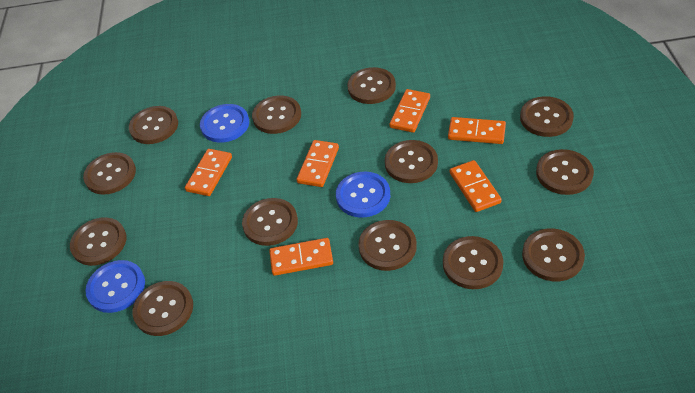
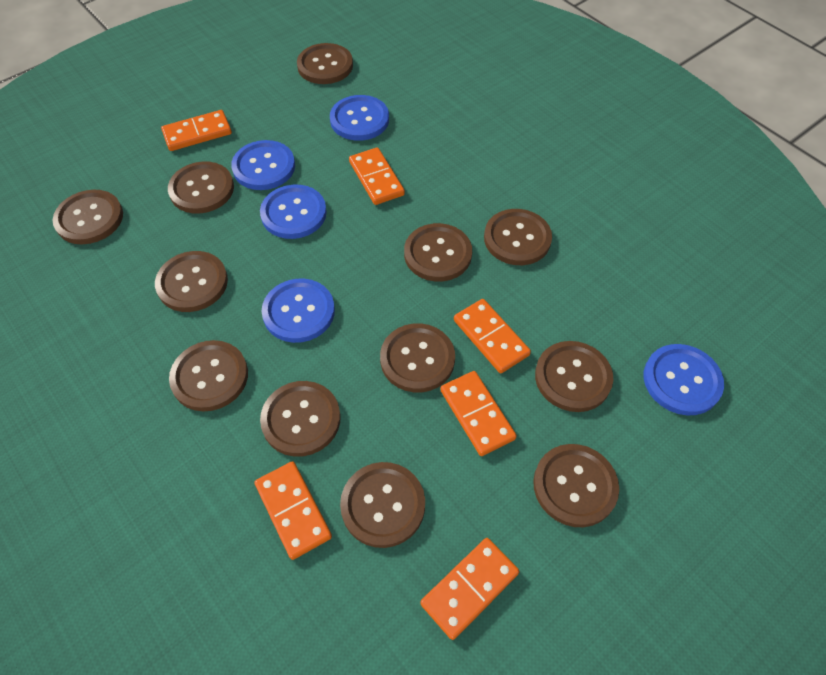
blue button: [85,260,145,313] [200,104,249,143] [336,172,390,218] = 3 -> [231,140,295,190] [260,185,327,239] [262,278,335,343] [330,95,389,141] [643,344,724,415] = 5
brown button: [70,217,126,266] [83,152,136,195] [129,106,178,144] [132,281,193,336] [242,198,298,246] [252,95,301,134] [347,67,396,104] [358,220,417,271] [385,140,438,183] [443,236,503,289] [520,96,574,137] [522,228,585,281] [536,149,594,195] = 13 -> [53,190,123,244] [155,251,228,312] [168,161,234,214] [169,340,248,412] [260,381,341,457] [297,43,353,84] [340,462,425,548] [380,323,455,393] [404,223,472,282] [484,209,552,265] [533,444,619,527] [535,341,613,412] = 12

